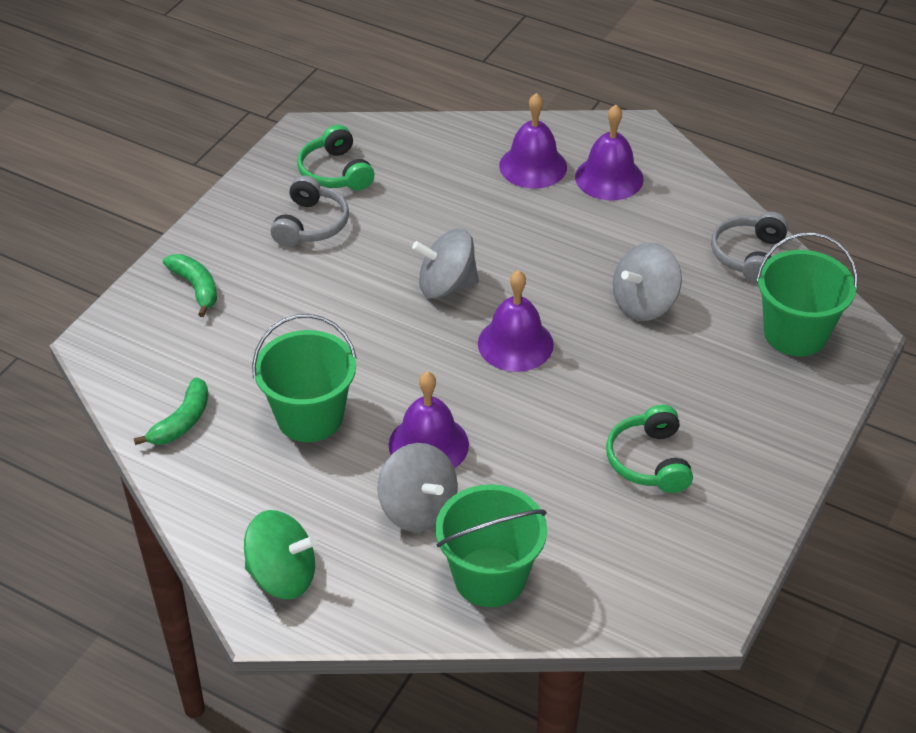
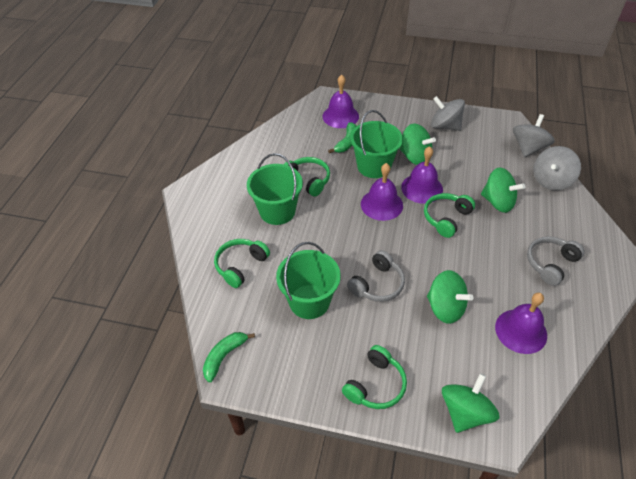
green headphones: [297,125,374,191] [606,405,693,493] = 2 -> [214,239,270,288] [284,157,330,197] [342,345,407,409] [424,193,475,238] = 4
green spinning top: [244,510,317,599] = 1 -> [400,124,436,165] [427,270,473,324] [442,373,500,433] [481,168,525,213] = 4

